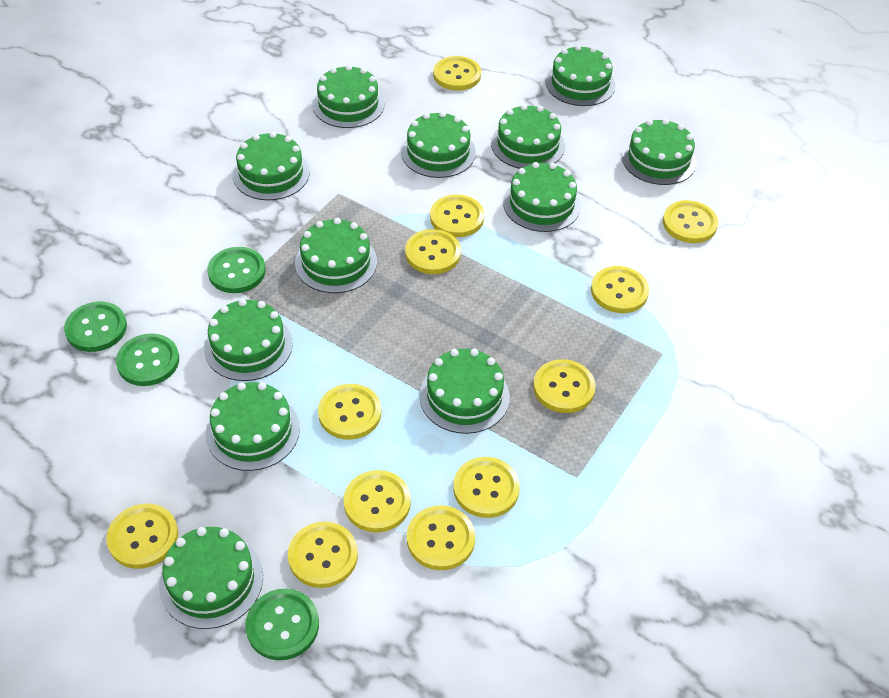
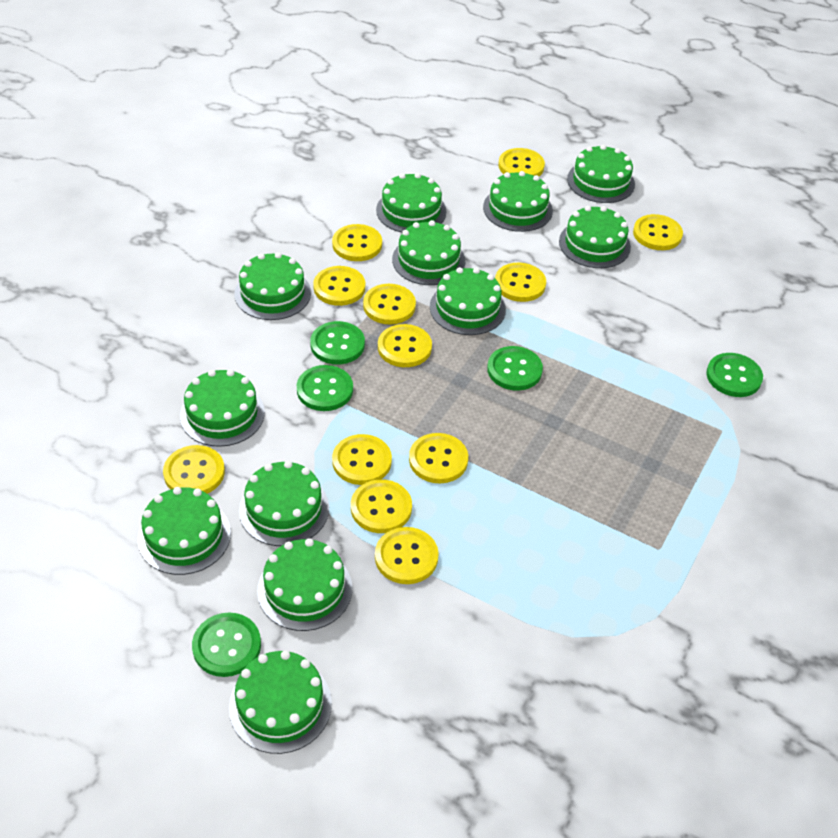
green button: [64,302,127,352] [116,333,179,386] [207,247,266,293] [245,589,319,660] = 4 -> [192,613,261,677] [297,365,353,411] [310,321,365,365] [487,346,543,391] [706,353,763,397] = 5

